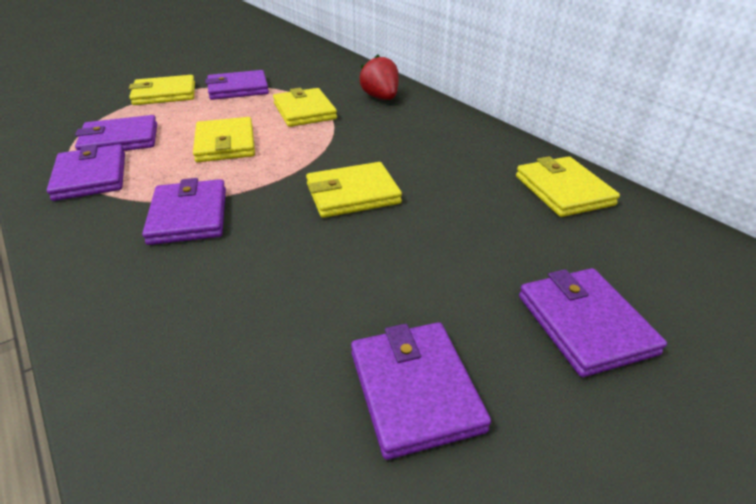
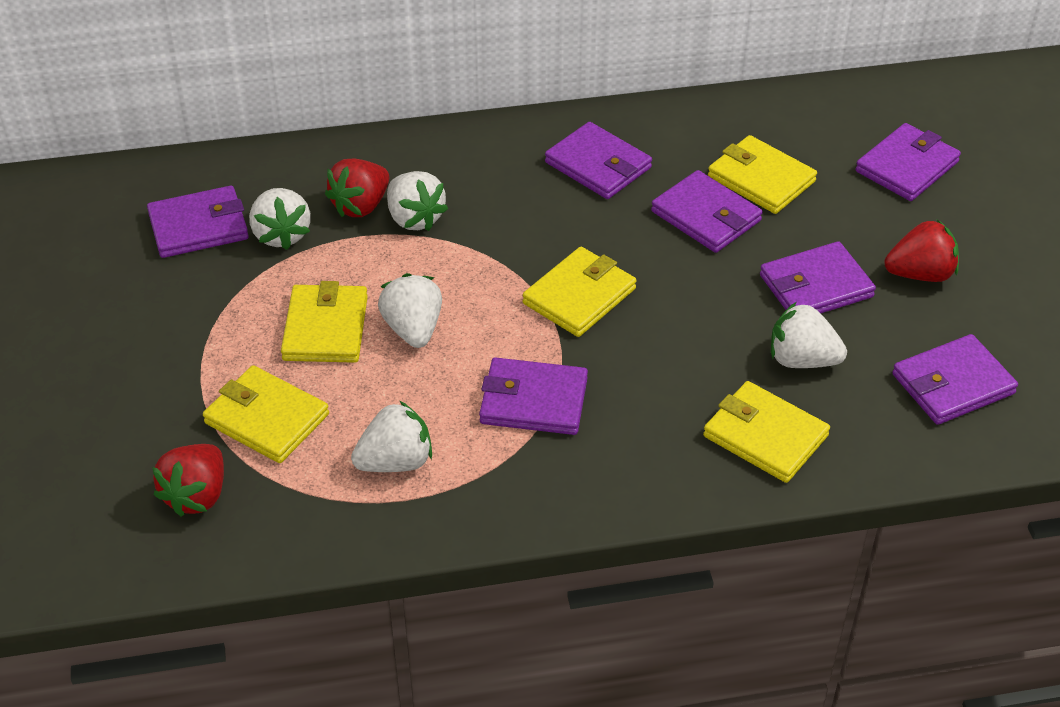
purple wallet: [47,144,125,201] [75,115,157,151] [142,178,226,245] [205,70,269,100] [351,322,491,460] [519,268,667,377] = 6 -> [147,186,249,258] [479,357,588,435] [545,122,652,199] [651,170,763,253] [760,241,876,314] [855,123,961,201] [892,334,1018,425] = 7
red strawberry: [360,55,399,100] = 1 -> [152,444,224,517] [325,159,389,217] [884,220,959,282] = 3
white strawberry: none = 0 -> [249,188,311,250] [351,401,432,472] [378,273,442,348] [387,171,448,231] [771,302,847,368] = 5

